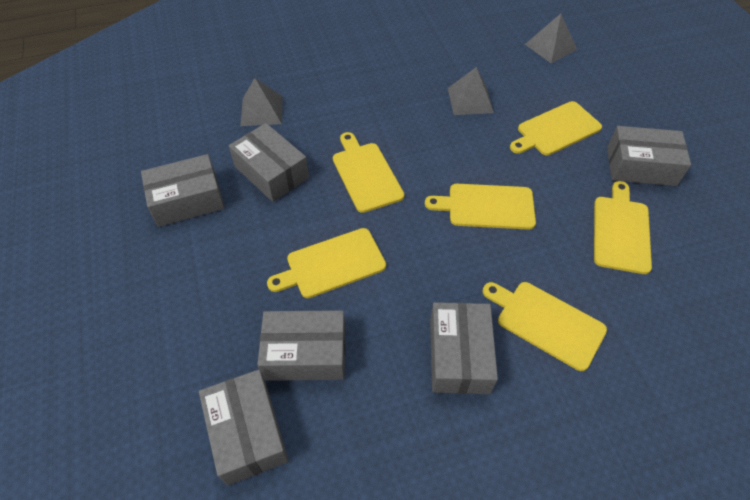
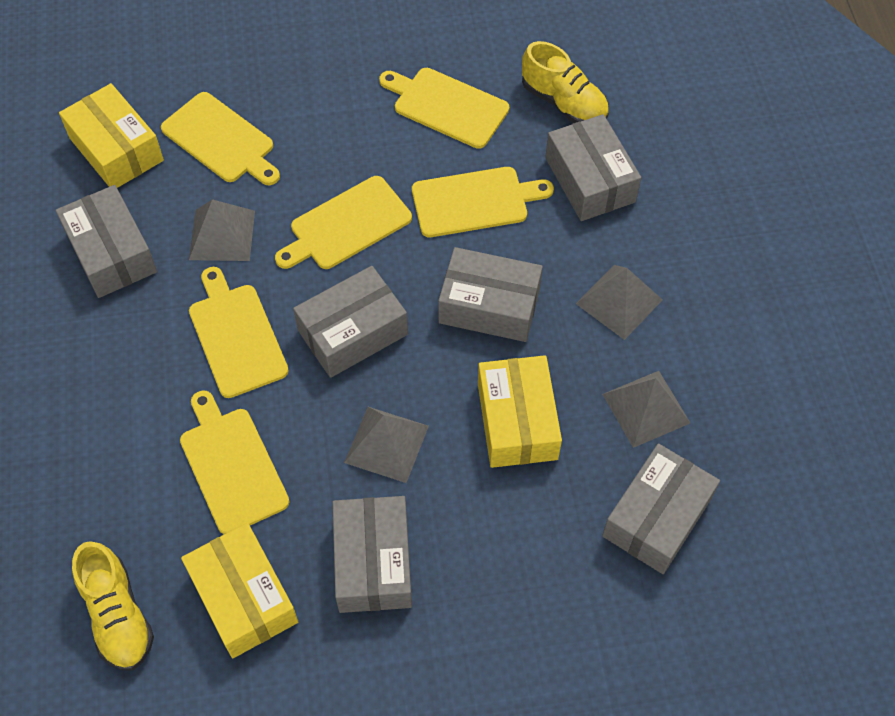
grey pyramid: [240,78,283,126] [448,67,494,115] [525,14,577,63] = 3 -> [189,199,255,261] [344,407,429,483] [576,265,663,340] [602,371,690,448] = 4
yellow box: none = 0 -> [59,83,164,188] [181,523,298,658] [478,355,562,468] = 3
yellow shoe: none = 0 -> [72,541,154,671] [522,41,609,123] = 2

